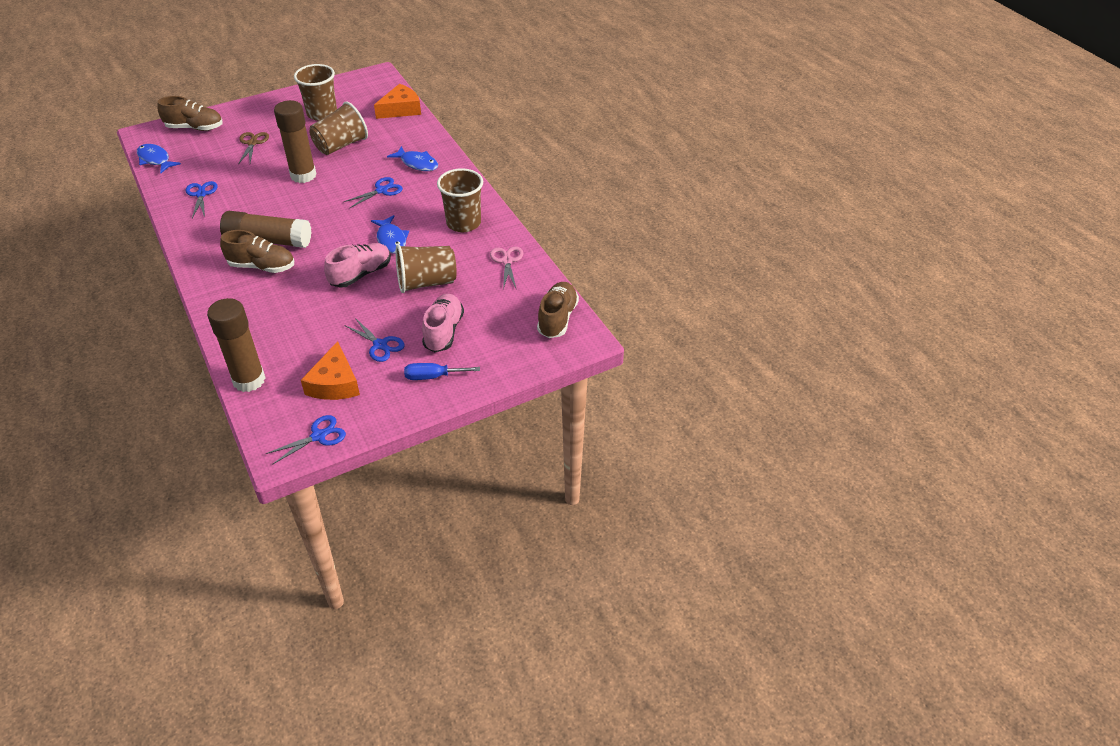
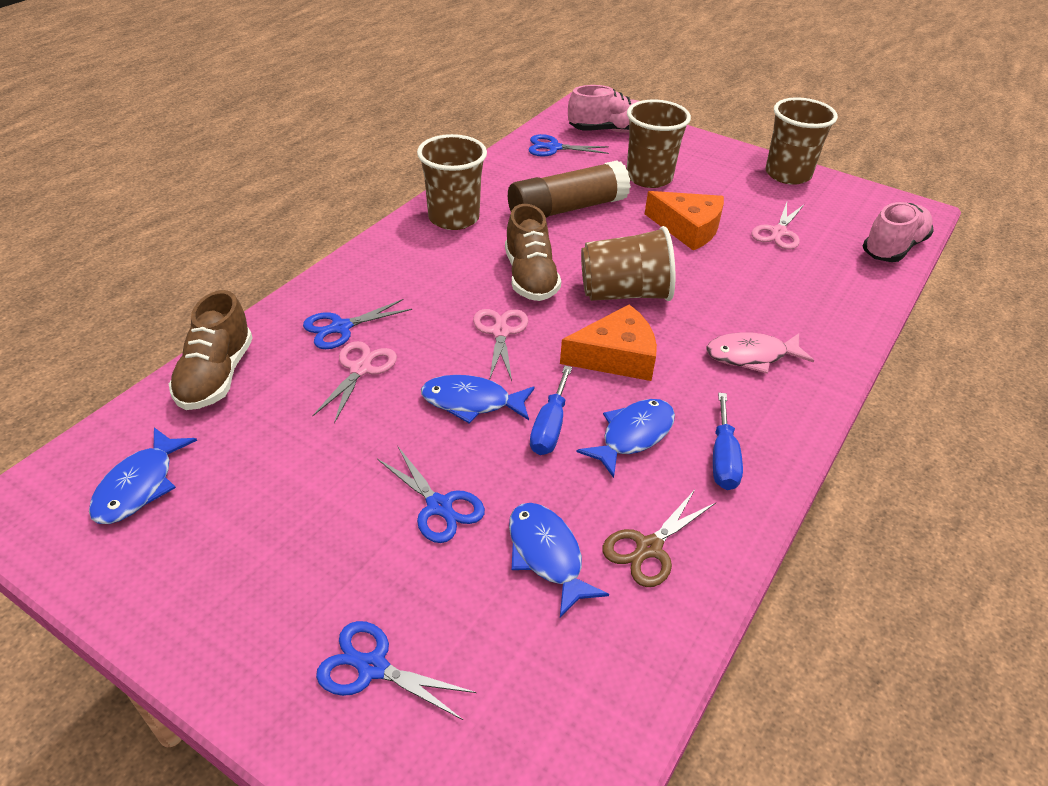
blue fish: [137,144,181,173] [371,215,409,254] [387,146,438,171] = 3 -> [89,427,197,524] [421,375,535,424] [509,503,609,617] [577,399,675,478] = 4
blue screwdriver: [404,363,480,380] = 1 -> [530,366,572,455] [713,393,743,490] = 2
brown glue stick: [207,298,266,392] [220,211,312,248] [274,100,316,183] = 3 -> [508,160,631,218] = 1
brown shoe: [157,96,223,131] [220,230,294,273] [537,282,579,338] = 3 -> [169,290,253,410] [505,204,561,301] = 2
pink fish: none = 0 -> [706,332,814,374] = 1
pink scissors: [490,247,523,289] = 1 -> [312,341,397,423] [473,309,528,381] [751,202,804,250] = 3

